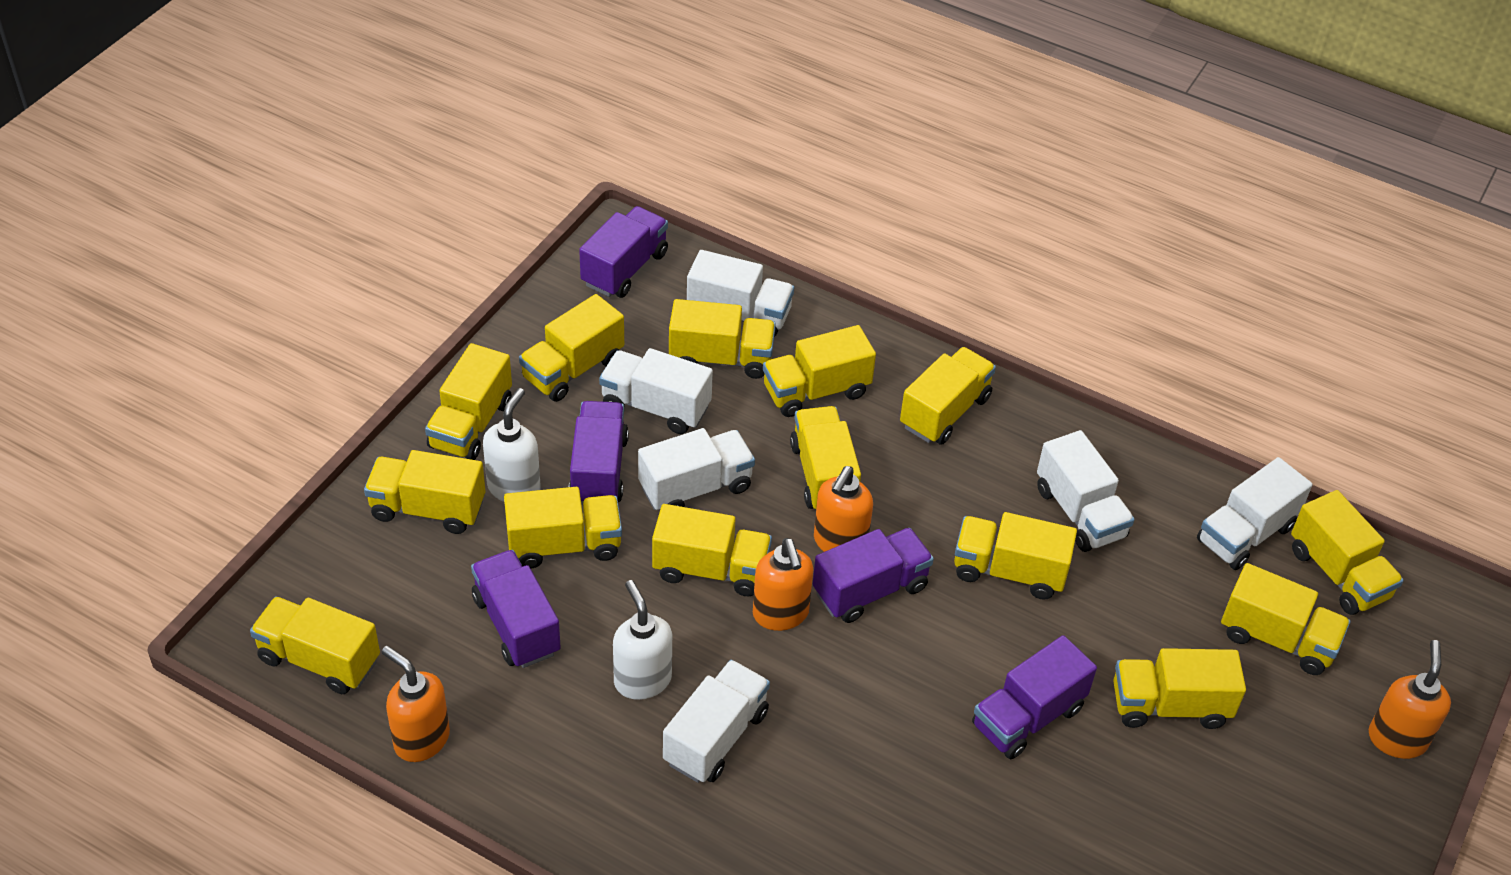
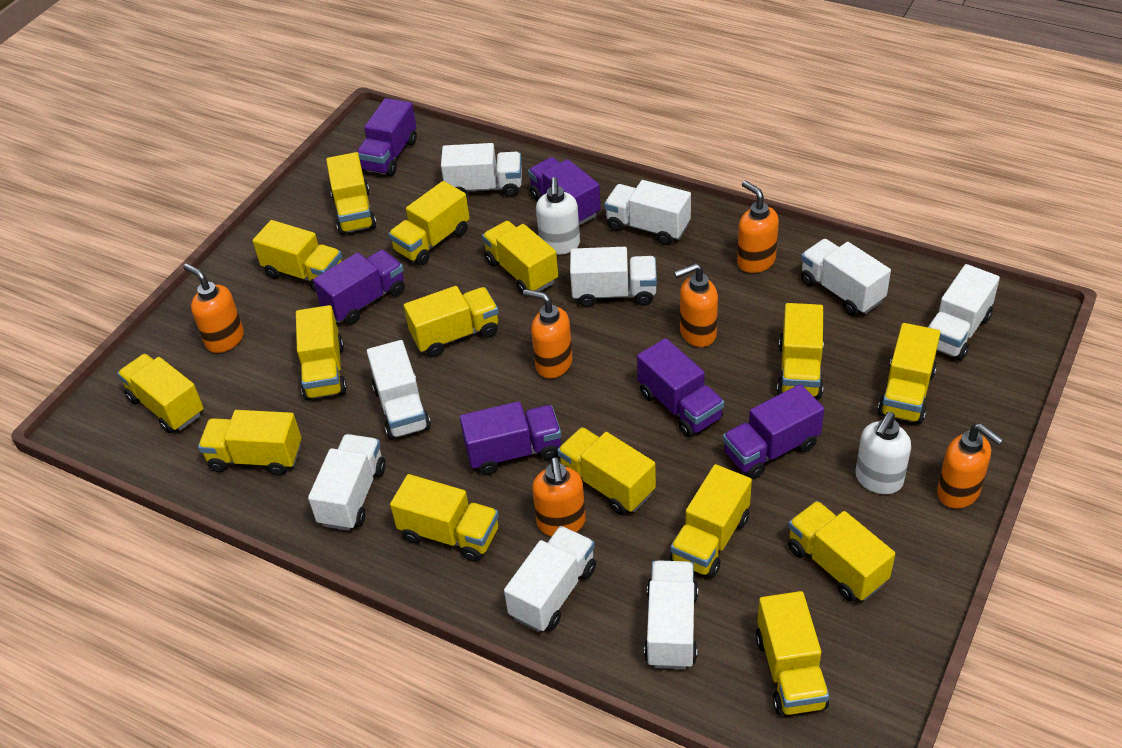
orange soap dispenser: [382,646,450,762] [753,538,814,631] [814,466,873,552] [1369,640,1451,759] = 4 -> [183,263,244,353] [523,289,573,378] [532,457,586,536] [674,263,718,347] [737,181,779,273] [937,423,1004,509] = 6
purple truck: [471,550,561,668] [569,401,629,505] [579,206,668,298] [813,528,934,623] [972,635,1097,759] = 5 -> [313,250,405,325] [357,98,417,176] [460,401,562,475] [528,157,601,226] [637,338,724,438] [723,384,824,479] = 6
white truck: [599,348,713,434] [638,428,755,510] [663,660,770,783] [687,250,794,337] [1037,430,1135,552] [1197,457,1312,570] = 6 -> [308,434,386,531] [367,340,431,440] [441,143,522,197] [504,526,596,632] [570,247,657,308] [604,180,691,245] [644,560,698,669] [801,239,891,316] [928,264,1000,361] = 9
yellow truck: [250,596,380,694] [364,450,486,534] [425,343,512,460] [504,487,622,569] [519,294,624,402] [652,504,772,596] [669,299,776,379] [763,325,876,417] [790,406,861,509] [900,347,996,445] [954,512,1077,600] [1113,648,1246,729] [1221,563,1350,675] [1291,490,1404,615] = 14 -> [117,354,204,433] [198,410,302,476] [253,220,342,292] [296,305,347,400] [326,152,376,235] [388,181,470,266] [390,474,499,562] [404,286,499,357] [482,221,558,294] [557,427,656,515] [670,464,752,578] [756,591,829,716] [777,303,824,399] [788,501,895,602] [878,323,941,424] = 15

